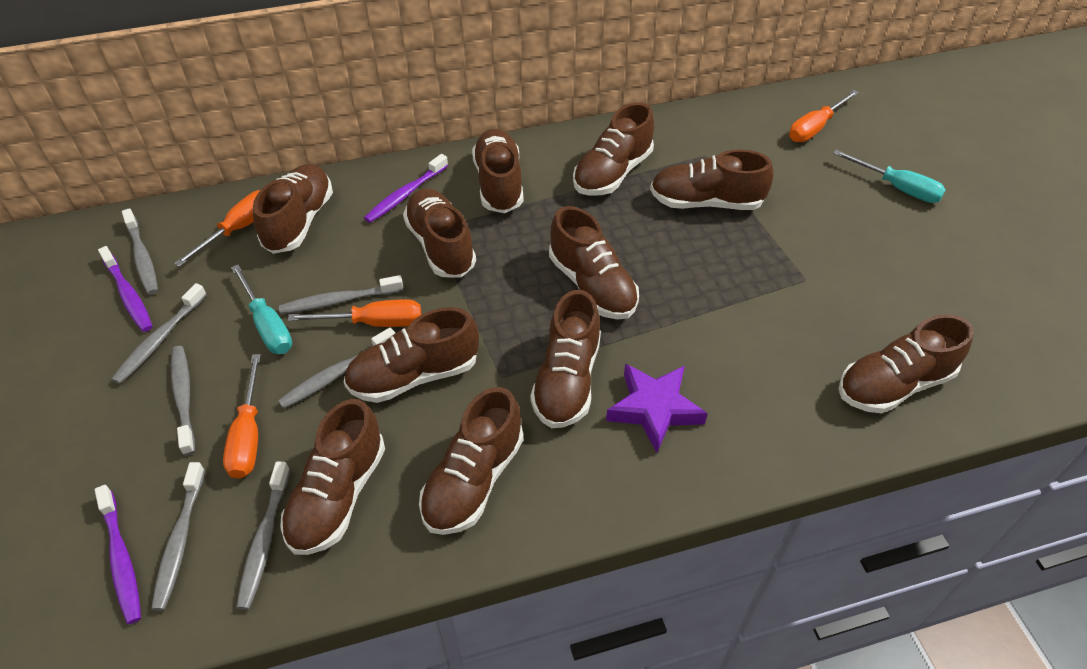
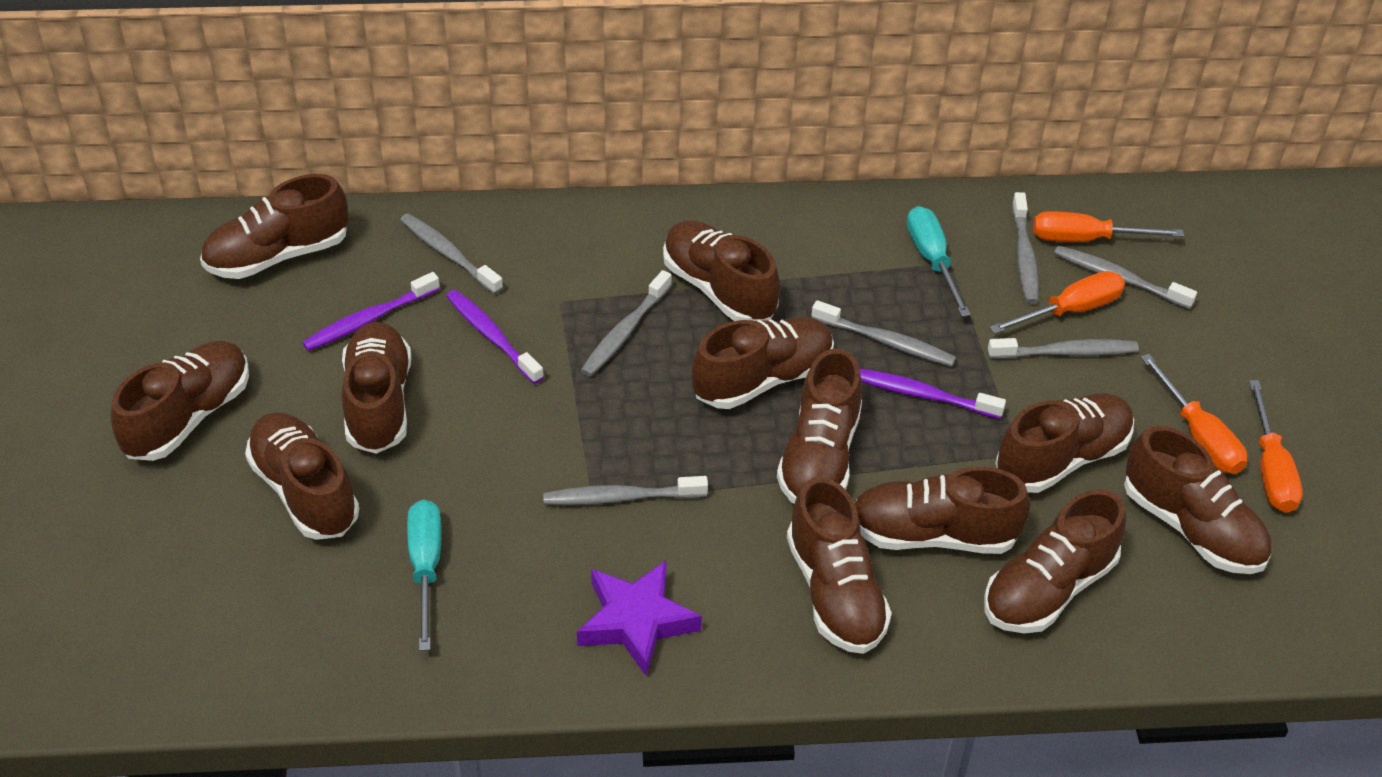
brown shoe: [253,164,333,254] [280,399,385,555] [344,307,479,403] [403,188,476,277] [419,387,523,535] [472,129,523,213] [530,290,601,428] [549,206,639,320] [573,102,654,195] [650,150,774,210] [839,314,974,414] = 11 -> [111,341,249,461] [200,174,349,279] [245,412,359,540] [342,322,411,454] [663,221,780,321] [692,317,834,409] [777,349,862,504] [787,477,892,654] [855,467,1030,554] [984,489,1126,633] [995,394,1134,493] [1124,426,1271,574] = 12

